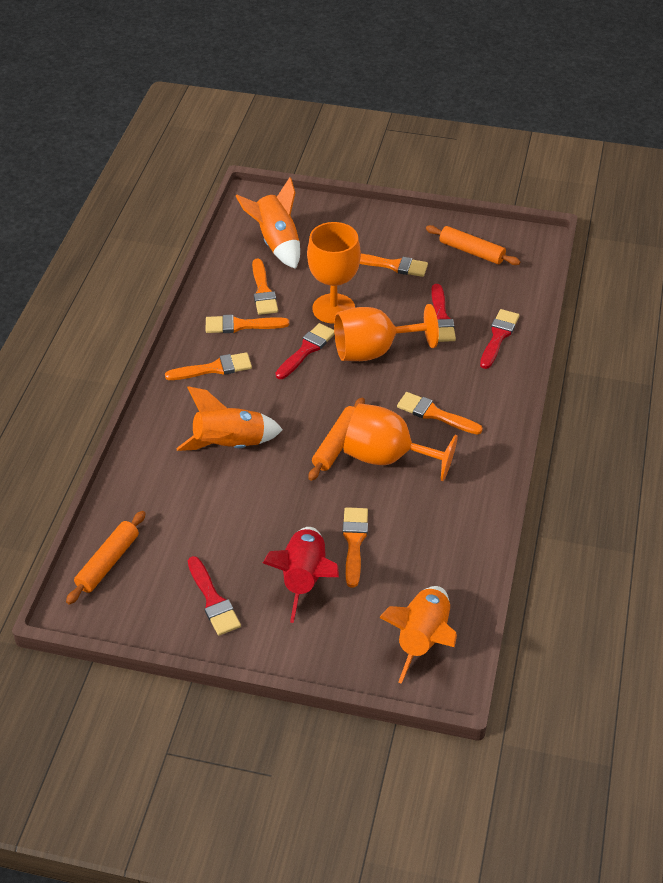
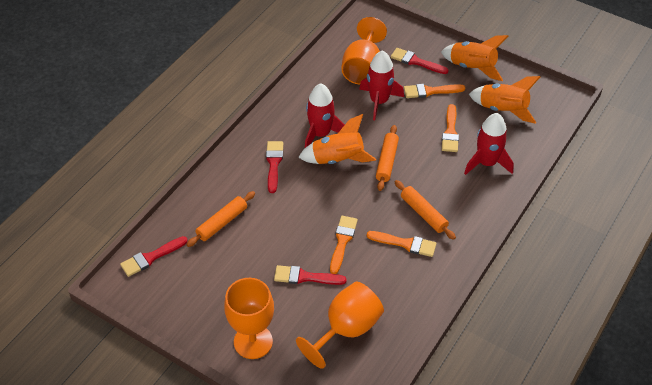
orange brush: [165,352,252,380] [206,315,289,333] [252,259,278,315] [342,507,368,588] [360,254,428,277] [397,392,483,435] = 6 -> [330,216,358,274] [367,231,437,257] [404,84,465,98] [442,104,459,152] = 4
red rocket: [263,527,339,623] = 1 -> [305,83,345,148] [359,50,404,120] [464,113,514,175] = 3

